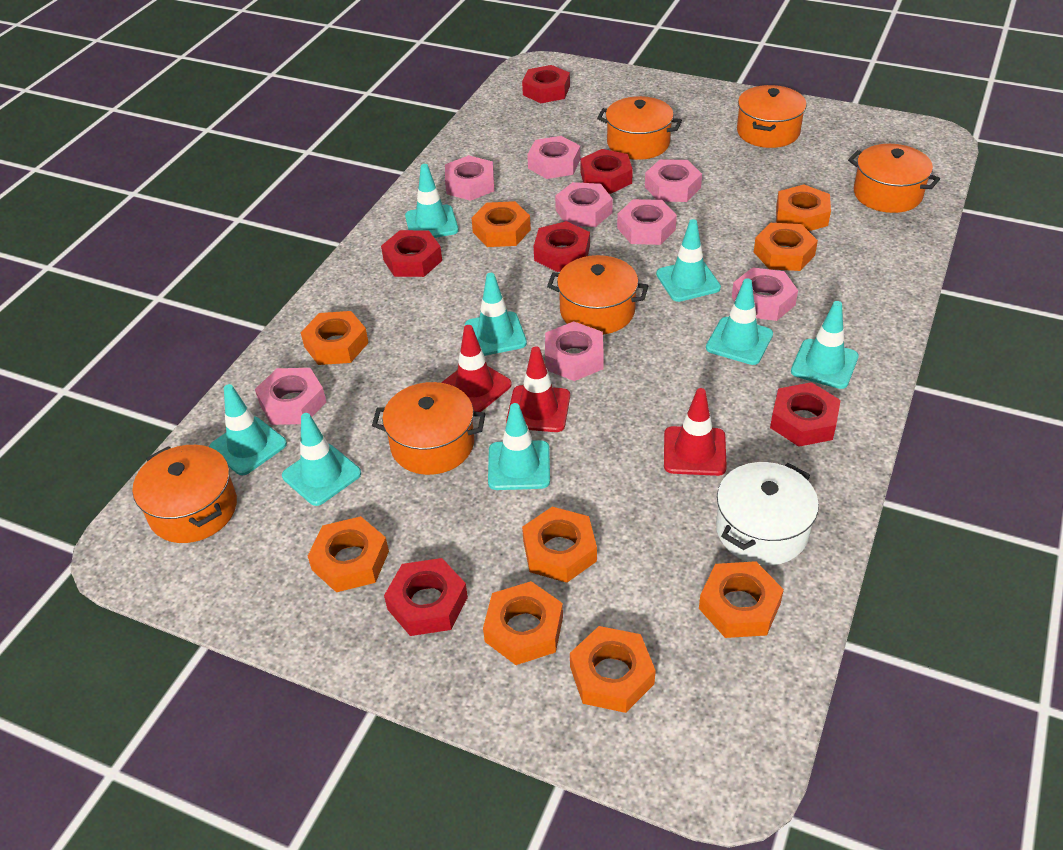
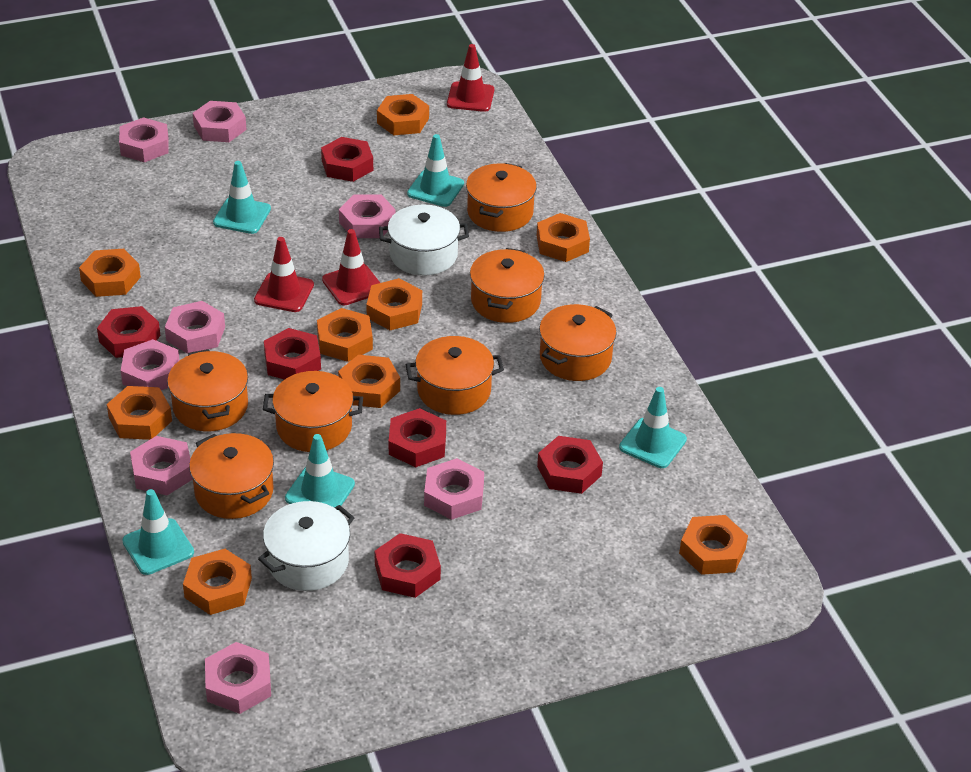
orange pot: [132,445,237,543] [372,382,485,475] [547,255,648,334] [597,96,682,160] [737,85,807,148] [848,144,940,213] = 6 -> [167,349,248,431] [189,433,274,519] [263,371,363,452] [406,336,504,415] [466,163,537,232] [470,248,545,323] [539,304,617,381] = 7
turquoise traffic cone: [209,384,287,475] [282,413,361,506] [405,164,459,238] [465,273,527,356] [488,403,550,490] [656,219,721,302] [706,278,773,365] [791,301,859,389] = 8 -> [122,489,194,575] [213,161,271,234] [285,434,355,507] [407,134,464,207] [619,387,687,468] = 5
white pot: [716,462,819,565] = 1 -> [258,501,355,591] [379,205,469,275] = 2

